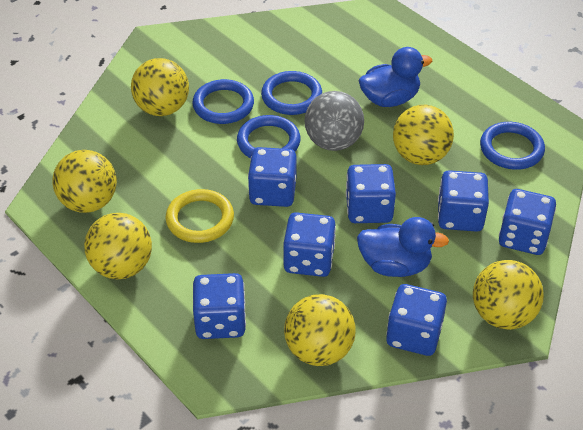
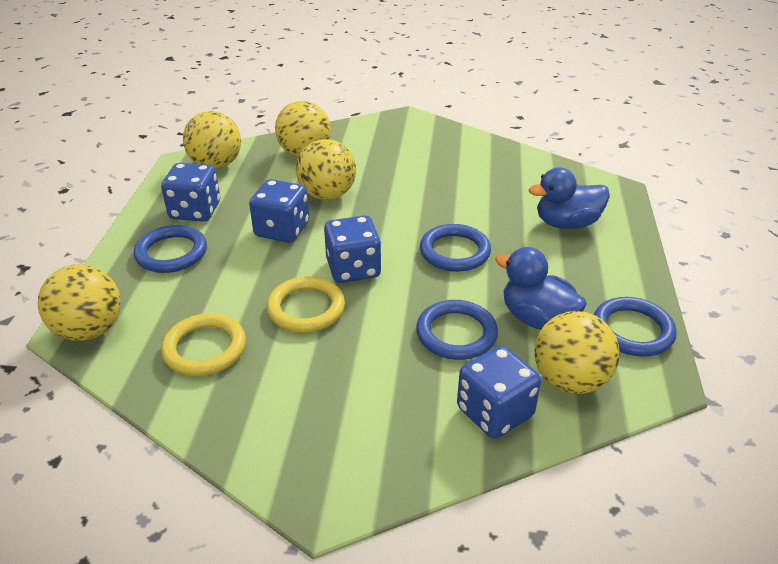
blue dice: [193,273,246,339] [248,147,296,207] [283,212,336,277] [346,164,396,223] [386,284,447,356] [438,170,489,232] [499,189,556,255] = 7 -> [161,163,220,221] [249,179,309,243] [324,215,381,283] [457,345,541,439] = 4
grey ball: [305,91,364,151] = 1 -> none = 0
yellow ball: [53,150,117,213] [84,213,152,279] [131,58,189,116] [284,294,356,366] [393,105,454,165] [473,260,544,330] = 6 -> [38,264,121,341] [183,111,241,169] [275,101,331,157] [296,139,356,200] [534,311,620,394] = 5
yellow ring: [166,189,234,243] = 1 -> [161,313,246,376] [267,276,345,333] = 2

